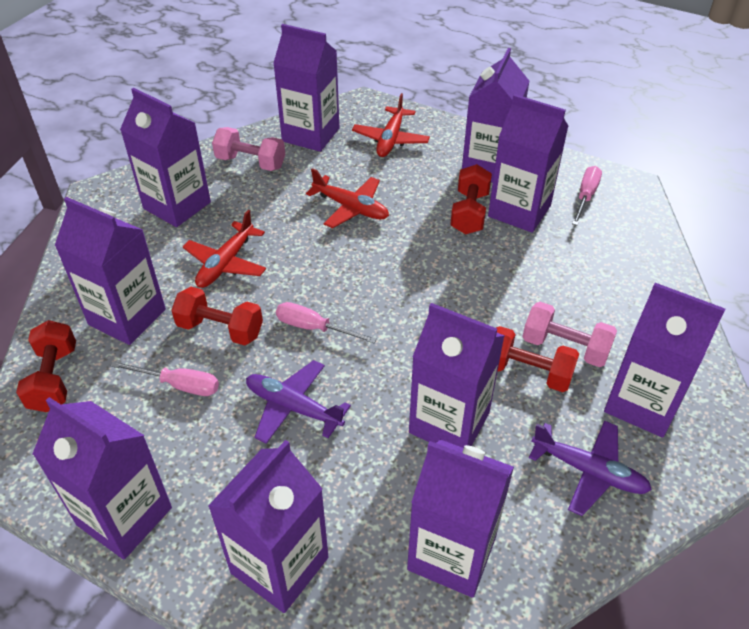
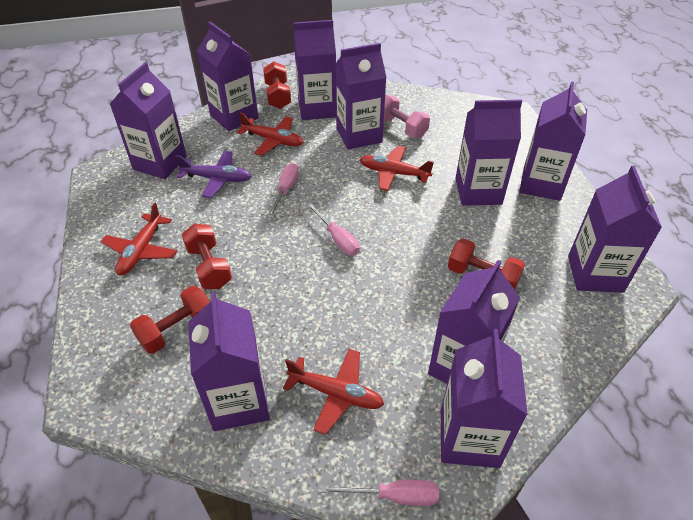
pink dumbbell: [212,127,285,171] [522,302,617,367] = 2 -> [384,95,430,138] = 1
purple plane: [246,360,351,444] [529,421,652,516] = 2 -> [175,151,252,198] = 1
red plane: [183,210,266,288] [306,168,389,228] [352,93,430,157] = 3 -> [101,202,177,275] [237,113,304,156] [283,349,384,435] [360,146,434,191] = 4

